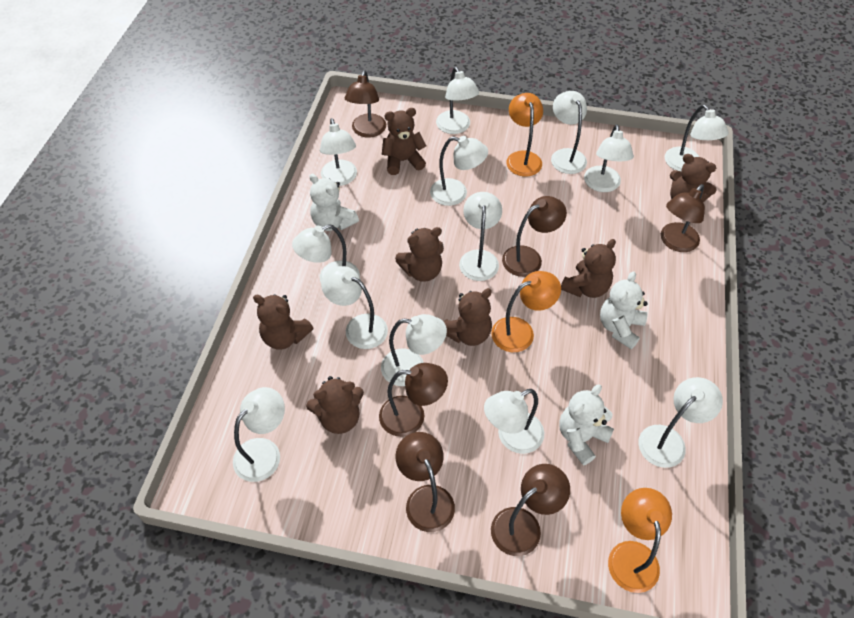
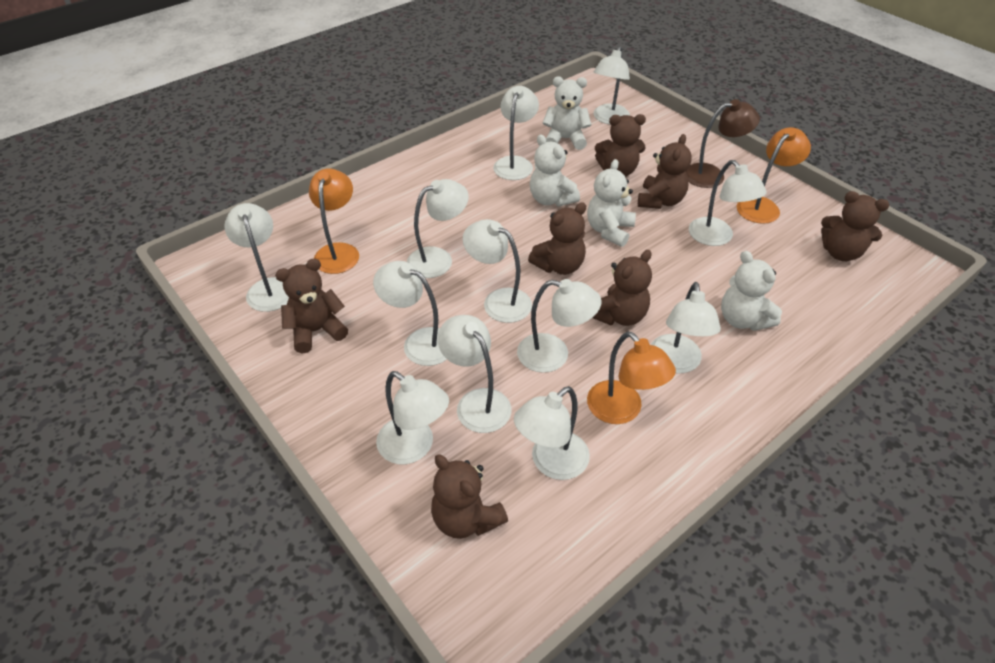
brown lamp: [345,70,386,138] [379,363,448,437] [396,432,455,532] [491,464,570,556] [502,196,567,277] [661,184,705,252] = 6 -> [686,99,760,188] = 1
white lamp: [233,387,285,482] [292,224,360,282] [320,118,357,186] [321,266,388,349] [381,314,447,386] [430,136,488,206] [436,67,479,134] [459,192,502,281] [484,389,544,454] [551,91,587,174] [584,124,634,192] [638,377,723,468] [665,105,729,171] = 13 -> [224,203,289,312] [373,261,447,366] [376,371,449,464] [407,179,469,278] [438,315,511,433] [463,219,532,323] [493,86,539,180] [514,386,590,480] [517,279,602,373] [593,46,630,125] [651,282,721,373] [689,160,767,246] = 12
white teddy bear: [309,174,359,231] [559,384,614,465] [600,271,648,349] = 3 -> [530,134,580,207] [542,76,591,150] [587,159,636,247] [721,251,782,331] = 4

